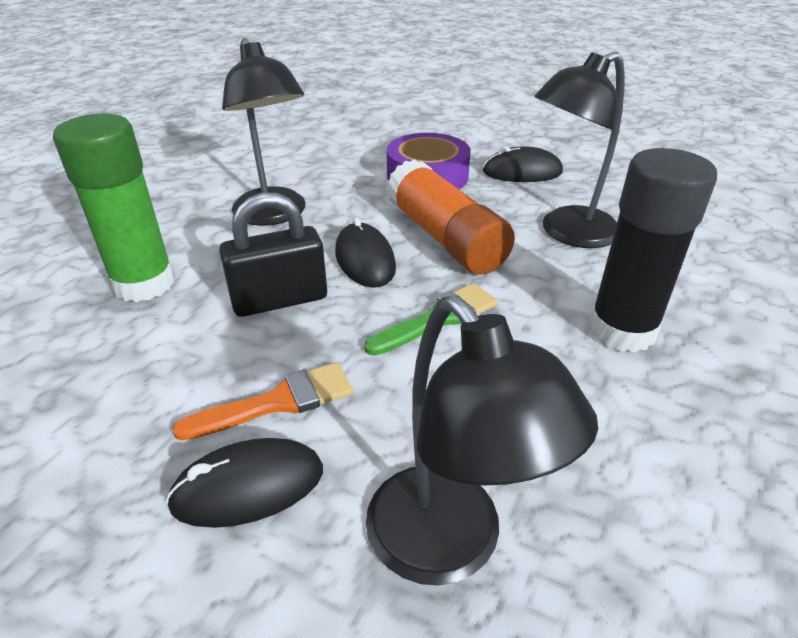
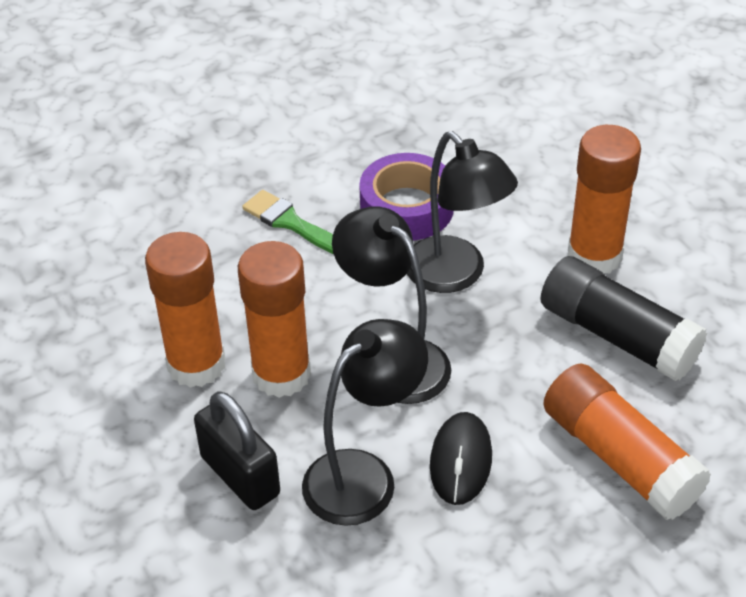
black mouse: [166,438,323,528] [335,217,396,288] [483,146,563,182] = 3 -> [430,412,492,505] = 1
green glue stick: [53,114,175,302] = 1 -> none = 0
orange brush: [172,362,353,440] = 1 -> none = 0
orange glue stick: [386,159,515,275] = 1 -> [145,232,225,388] [238,241,311,398] [543,364,711,520] [568,125,641,273] = 4

